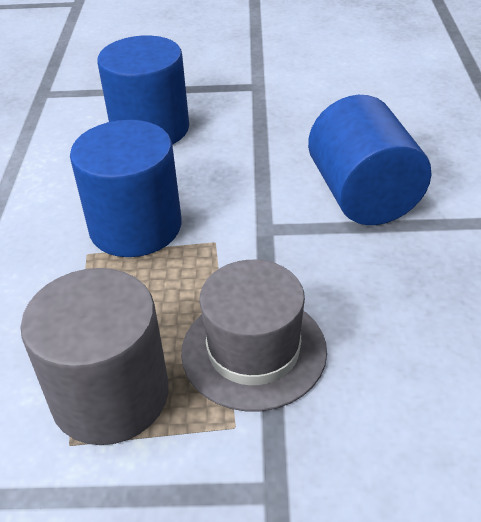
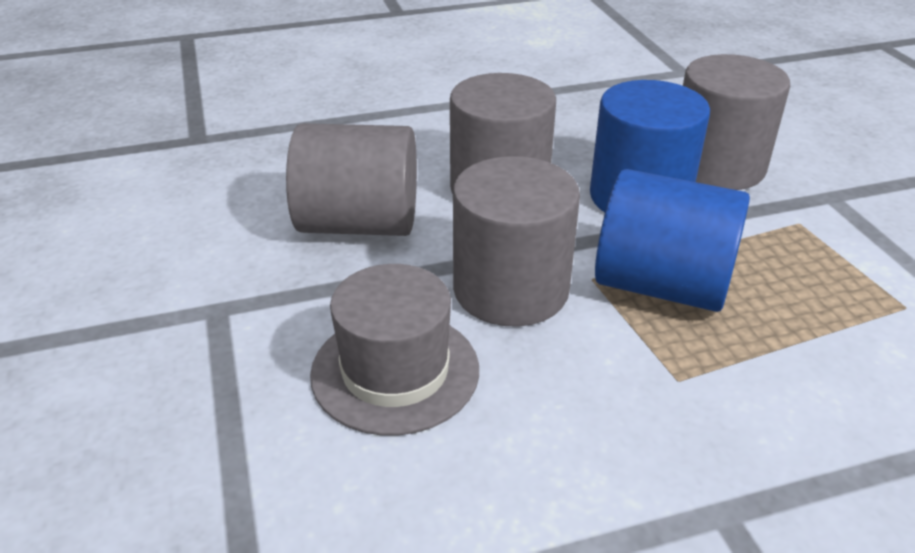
blue cylinder: [70,120,182,257] [97,35,189,145] [308,95,431,225] = 3 -> [590,80,710,212] [595,169,750,312] = 2
grey cylinder: [20,268,169,445] = 1 -> [286,123,417,236] [450,73,556,194] [453,156,580,326] [683,54,790,190] = 4

